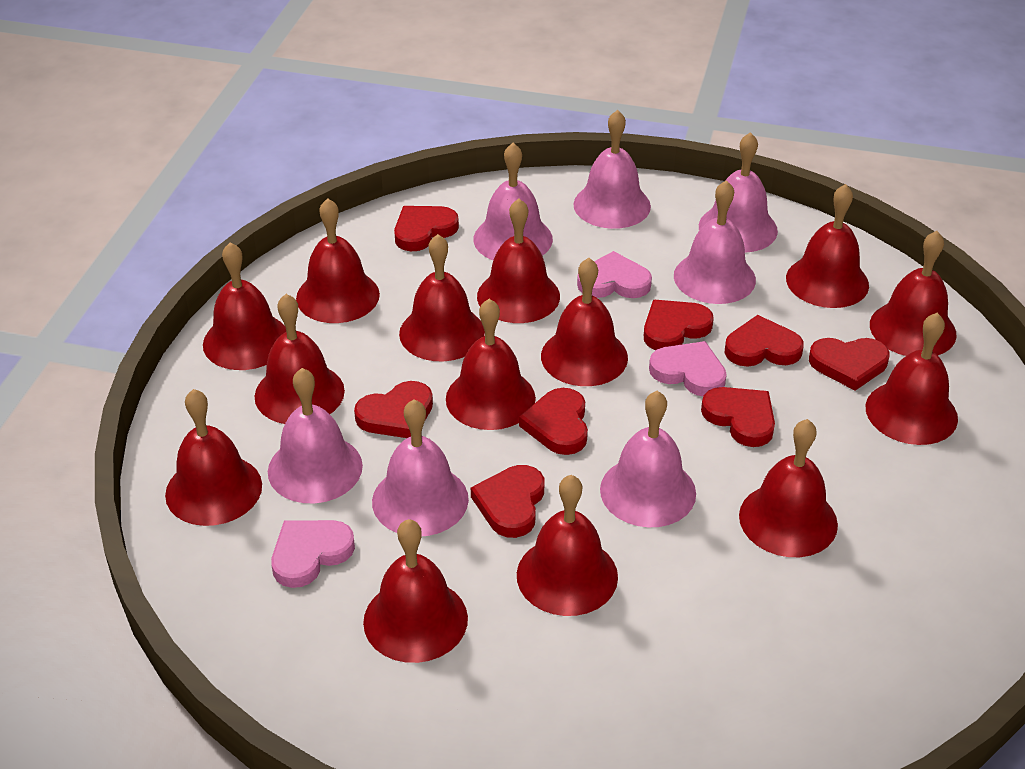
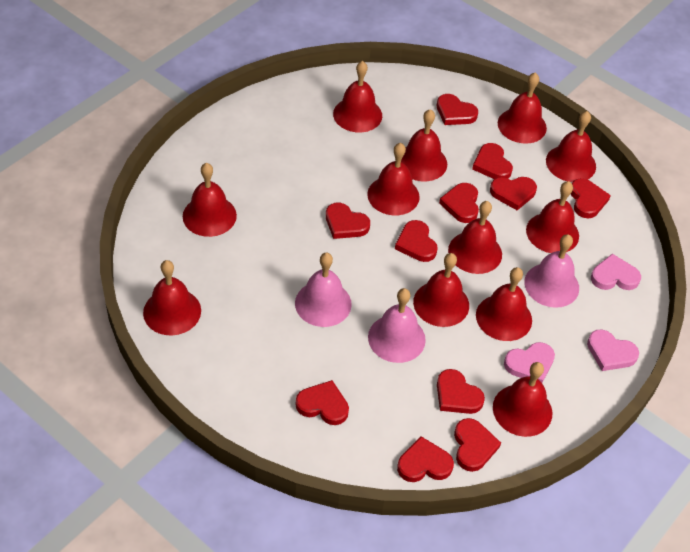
pink bell: [268,368,363,503] [372,399,469,536] [473,143,553,260] [574,110,651,229] [600,391,696,527] [674,180,756,304] [699,132,778,253] = 7 -> [295,252,352,327] [368,288,426,363] [524,234,579,308] = 3
red bell: [165,389,262,526] [203,242,286,370] [255,294,345,424] [296,198,380,323] [363,519,468,663] [399,234,485,361] [446,299,536,430] [477,198,560,323] [517,475,618,616] [541,258,628,386] [739,419,838,557] [786,184,869,308] [866,313,958,445] [870,231,957,356] = 14 -> [143,260,201,335] [183,163,237,237] [333,61,382,132] [367,143,420,215] [401,109,447,181] [413,253,469,327] [448,201,502,274] [476,267,532,341] [493,362,553,437] [498,72,547,144] [526,181,579,253] [546,111,596,182] = 12
red heart: [354,381,433,438] [394,206,459,251] [471,465,544,538] [519,388,588,455] [644,300,714,350] [701,387,775,447] [725,315,804,367] [809,338,890,391] = 8 -> [296,380,349,425] [326,203,370,239] [395,220,438,262] [397,436,454,482] [437,94,478,125] [437,369,485,414] [439,183,479,223] [454,418,501,472] [472,143,513,179] [490,177,537,210] [571,178,611,219] = 11

